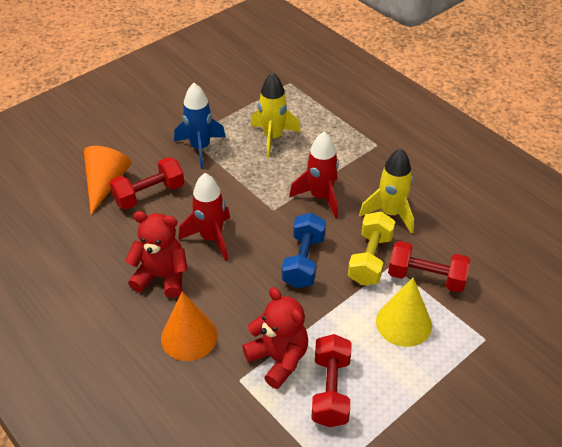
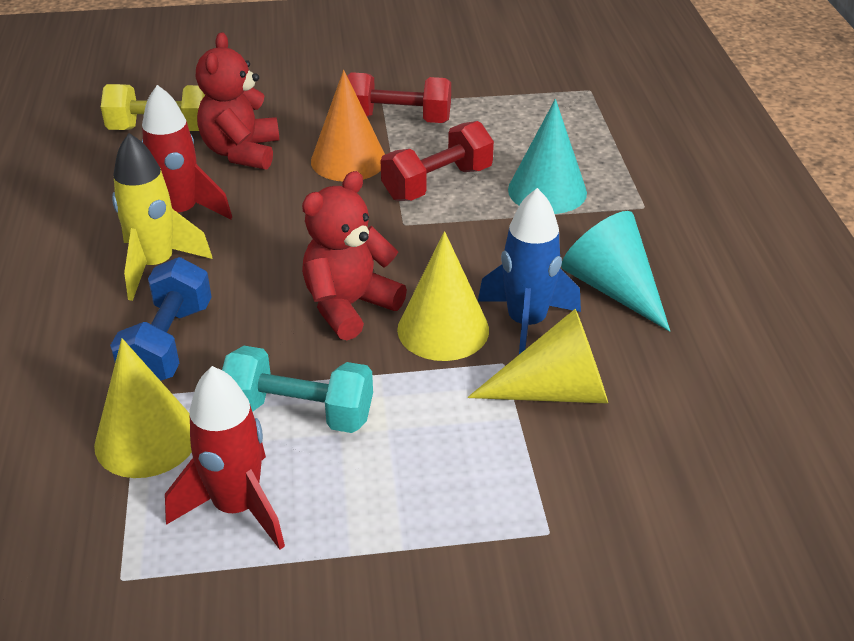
orange cone: [84,146,131,215] [161,291,218,361] = 2 -> [311,70,385,181] = 1
red dumbbell: [109,157,184,210] [311,334,352,427] [388,241,470,292] = 3 -> [347,72,451,123] [381,121,494,201] = 2
turquoise cone: none = 0 -> [508,99,587,214] [561,211,670,332] = 2
turquoise dumbbell: none = 0 -> [222,346,373,433] = 1
yellow cone: [376,277,432,347] = 1 -> [94,338,192,478] [397,231,489,361] [468,309,608,404] = 3
yellow rocket: [251,72,301,158] [359,148,414,234] = 2 -> [112,133,213,301] = 1

